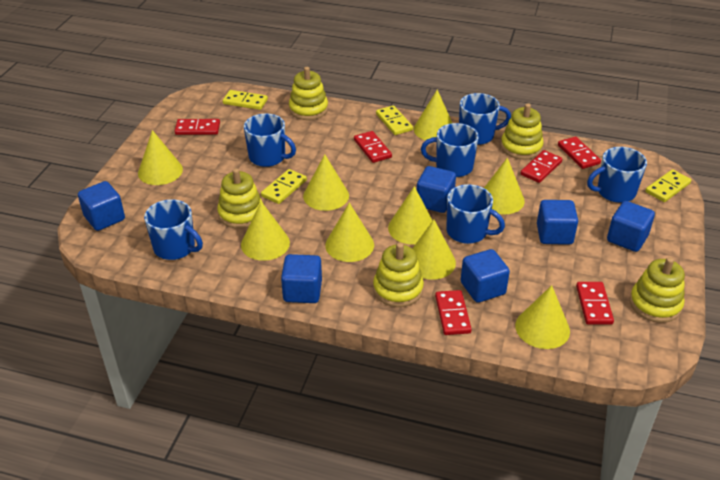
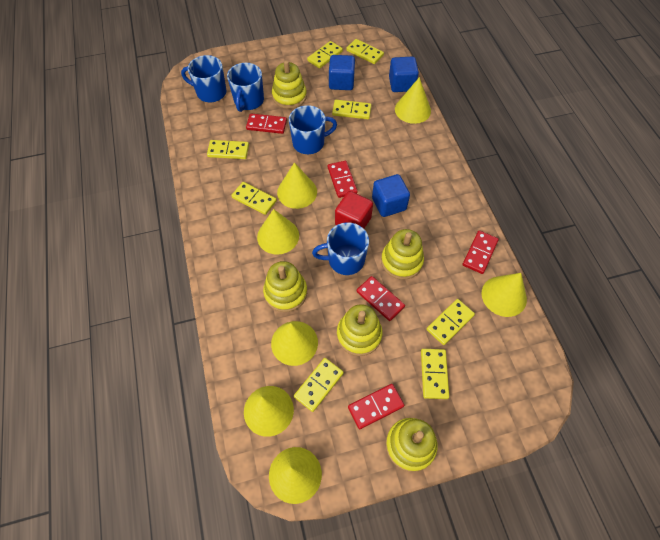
blue cube: [78,181,125,231] [281,254,322,303] [417,166,456,213] [461,249,510,303] [537,200,578,245] [607,201,655,252] = 6 -> [329,55,355,90] [372,174,410,217] [389,56,419,92] = 3
blue mug: [144,199,203,260] [244,113,296,167] [421,123,479,177] [446,184,505,244] [459,93,511,145] [587,147,647,203] = 6 -> [181,55,226,102] [227,63,264,112] [289,105,337,154] [312,223,369,275] = 4
red cube: none = 0 -> [335,191,373,229] = 1
red domino: [175,119,220,135] [354,131,392,163] [435,290,472,335] [520,150,562,183] [558,137,601,169] [576,282,614,325] = 6 -> [246,113,287,134] [328,161,358,198] [348,384,404,429] [357,276,405,321] [463,231,499,274] = 5
yellow cone: [138,130,183,185] [241,201,290,261] [303,154,349,211] [325,203,374,262] [388,186,433,245] [412,220,456,280] [414,90,452,141] [484,158,525,215] [515,285,570,349] = 9 -> [244,386,294,437] [257,209,299,255] [269,447,322,504] [271,321,318,366] [277,162,317,209] [395,77,431,124] [482,273,527,317] = 7
yellow domino: [223,90,268,110] [261,169,307,204] [376,105,413,135] [645,169,691,202] = 4 -> [207,140,249,159] [231,182,277,215] [294,358,344,412] [307,41,343,69] [332,100,371,119] [346,39,384,64] [421,349,449,399] [427,299,475,345] = 8

